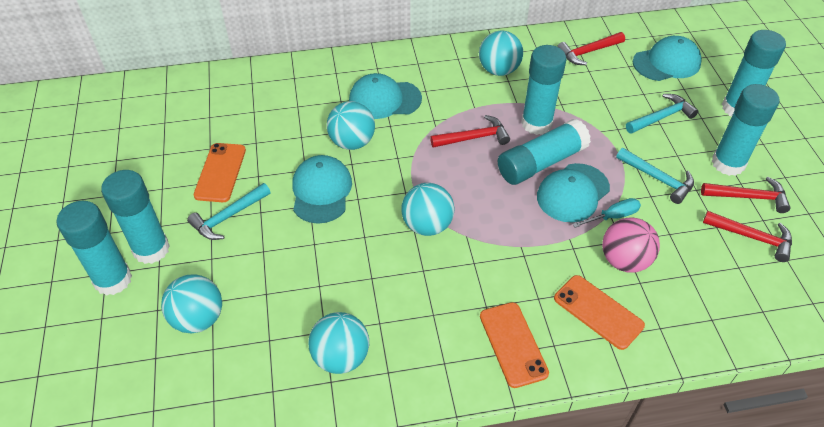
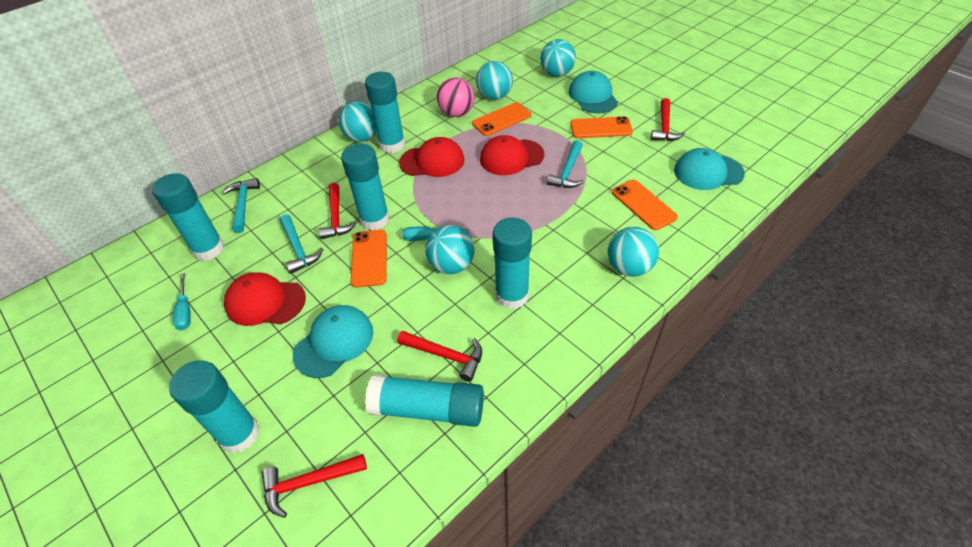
orange phone: [194,143,246,202] [480,302,549,388] [554,275,645,350] = 3 -> [351,230,387,288] [472,102,532,136] [570,116,633,138] [612,180,678,230] = 4
red cap: none = 0 -> [224,272,306,326] [399,137,465,177] [480,135,544,175] = 3
turquoise cap: [292,155,352,224] [349,73,422,119] [537,163,610,222] [633,36,702,81] = 4 -> [293,305,373,378] [569,71,618,113] [674,148,745,190] = 3
turquoise screwdriver: [572,198,641,228] = 1 -> [172,273,191,331] [402,227,469,241] = 2

